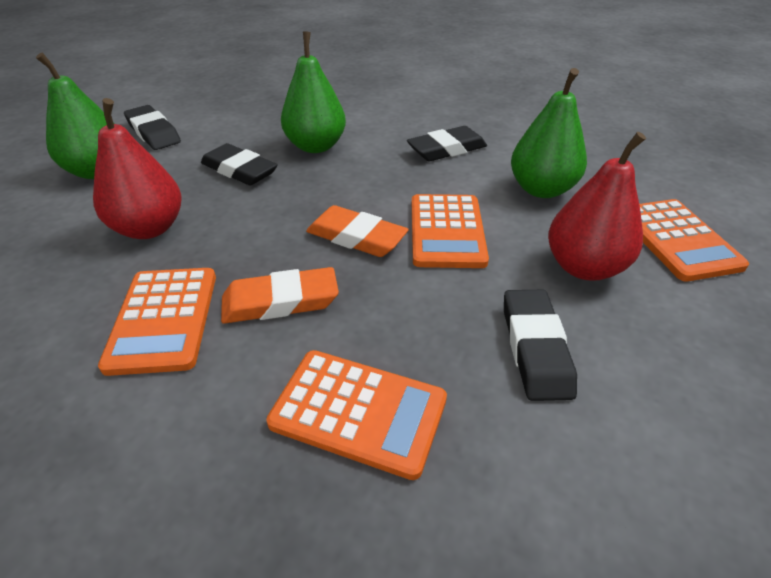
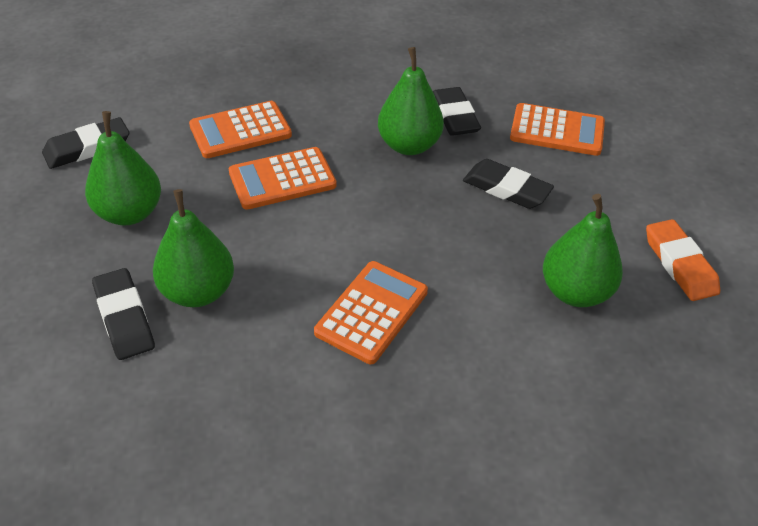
green pear: [36,53,114,179] [281,31,346,153] [511,68,587,198] = 3 -> [85,111,161,225] [153,189,234,307] [378,47,444,155] [543,194,623,307] = 4
orange eraser: [221,267,339,324] [306,205,409,257] = 2 -> [646,219,720,301] = 1
red pear: [93,98,182,239] [548,132,646,281] = 2 -> none = 0

